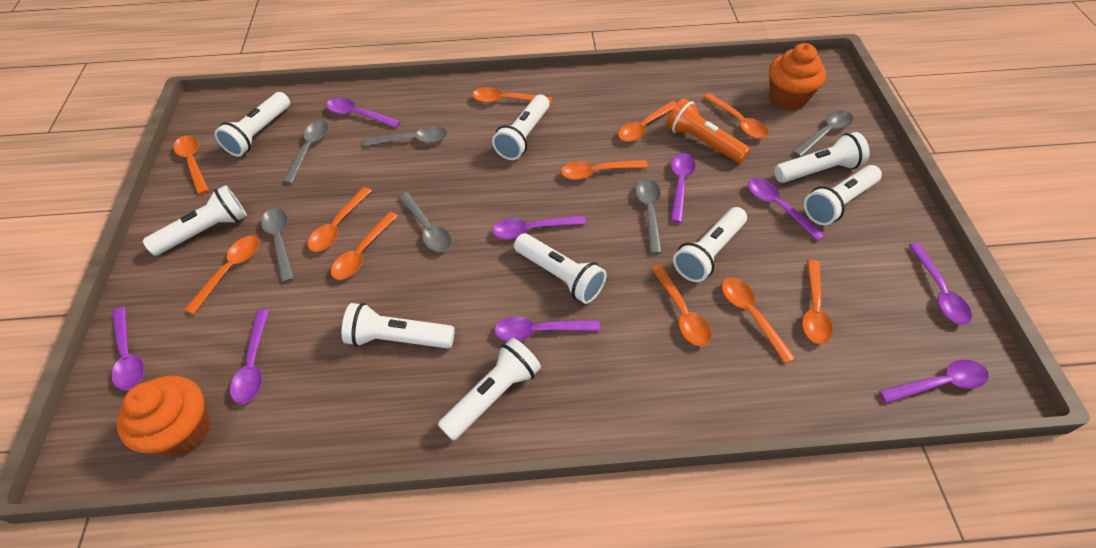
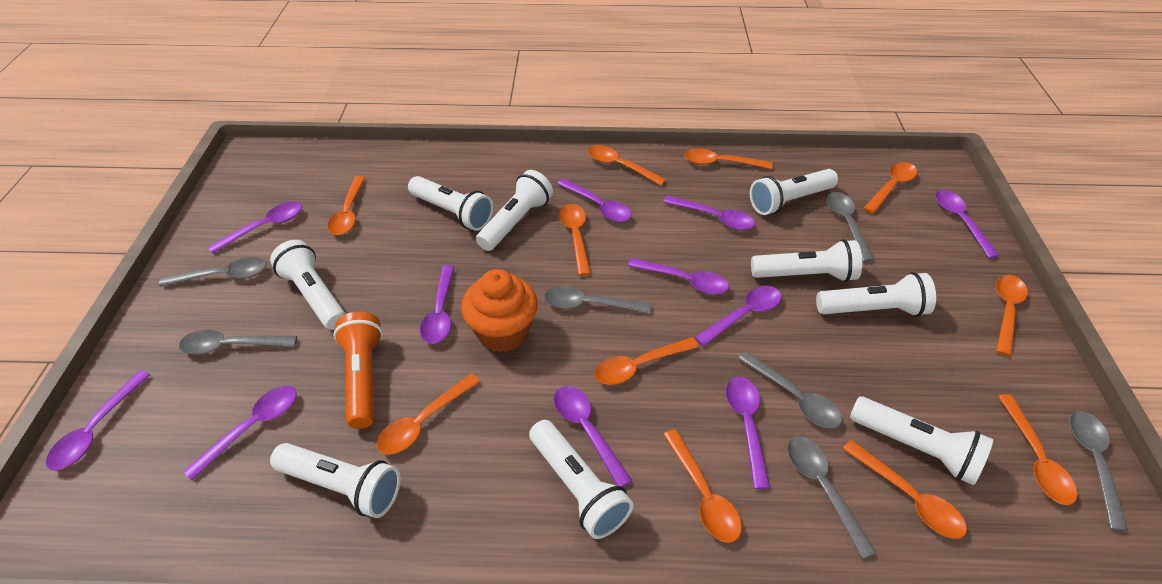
grey spoon: [261,208,294,283] [282,120,328,184] [363,126,448,146] [398,192,452,252] [635,179,662,254] [792,110,853,157] = 6 -> [159,257,267,287] [179,330,297,354] [544,286,651,313] [738,351,842,428] [787,436,877,559] [827,192,875,262] [1070,411,1128,532] = 7
orange cupcake: [117,376,211,456] [769,43,826,111] = 2 -> [461,269,538,352] = 1
purple spoon: [112,307,144,390] [230,309,269,404] [326,98,401,128] [492,215,586,240] [494,316,600,342] [670,153,696,223] [748,178,825,241] [879,360,989,403] [909,243,972,325] = 9 -> [46,370,151,471] [183,386,297,480] [208,202,302,254] [420,265,454,344] [554,386,632,487] [557,178,631,222] [628,258,729,295] [663,195,755,230] [694,286,782,346] [726,377,770,489] [935,190,999,258] = 11

